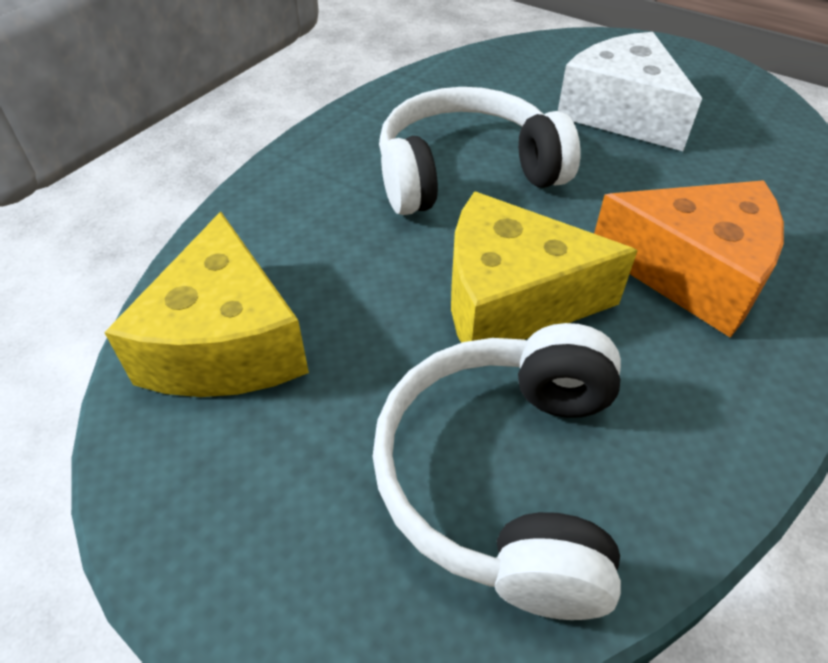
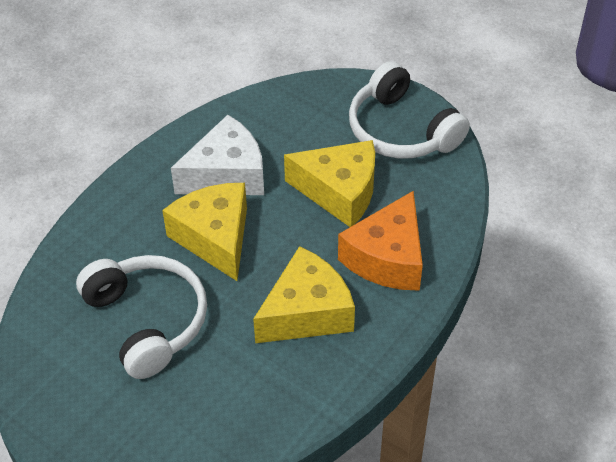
yellow cheese: [104,211,309,397] [451,191,638,343] = 2 -> [162,183,247,281] [253,246,355,343] [284,140,375,227] = 3

